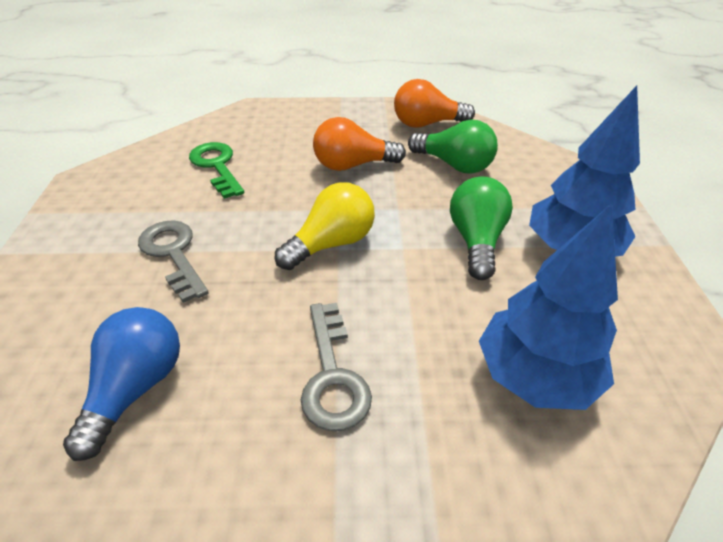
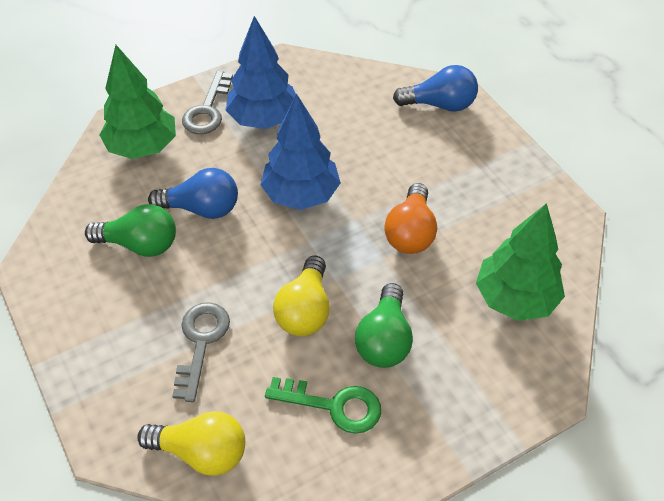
blue light bulb: [63,307,180,461] = 1 -> [148,168,238,219] [393,65,478,112] = 2
green tree: none = 0 -> [100,45,176,159] [476,203,565,321] = 2
orange light bulb: [313,117,406,171] [394,79,475,128] = 2 -> [384,183,437,254] = 1
yellow light bulb: [275,182,375,270] = 1 -> [137,411,245,476] [273,256,330,336] = 2

